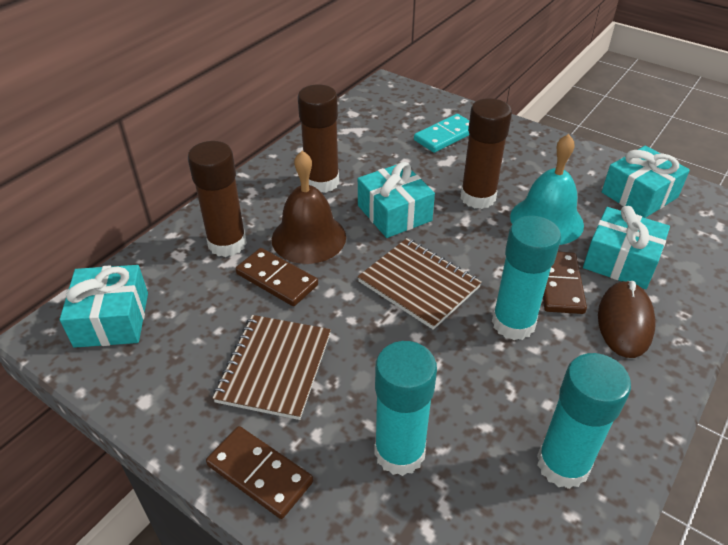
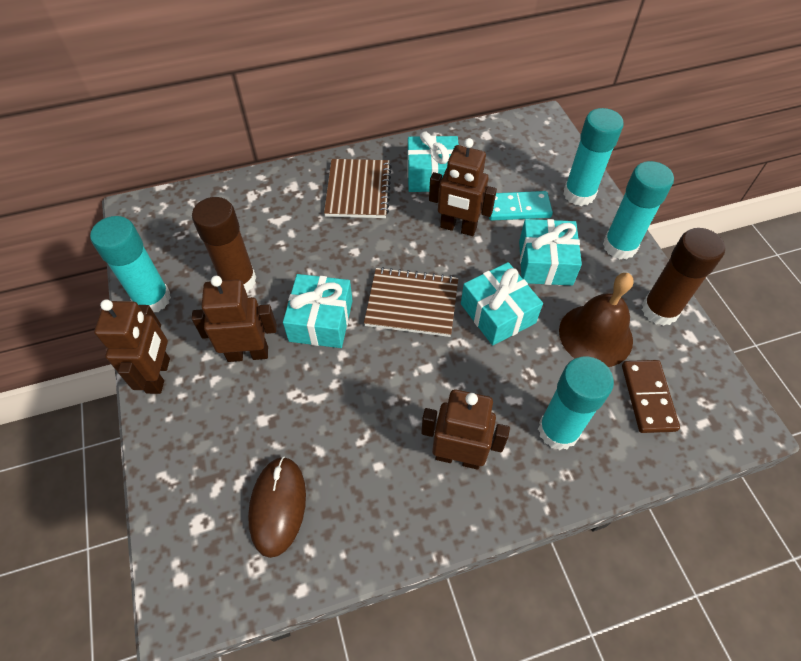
brown domino: [206,426,313,519] [236,248,318,306] [543,252,587,314] = 3 -> [622,360,680,433] = 1
brown glue stick: [188,141,247,257] [298,84,339,193] [460,98,512,209] = 3 -> [192,197,256,293] [642,228,725,326] = 2
brown robot: none = 0 -> [94,299,170,394] [192,276,277,362] [421,389,510,469] [429,138,497,236] = 4
turquoise bell: [510,134,584,245] = 1 -> none = 0
turquoise glue stick: [374,341,437,476] [492,216,561,340] [537,353,631,489] = 3 -> [90,216,171,312] [538,356,614,450] [563,108,624,206] [603,161,674,259] = 4

